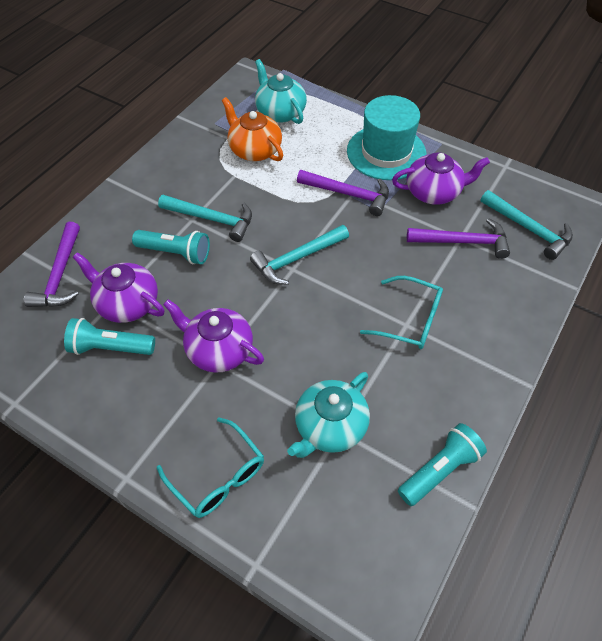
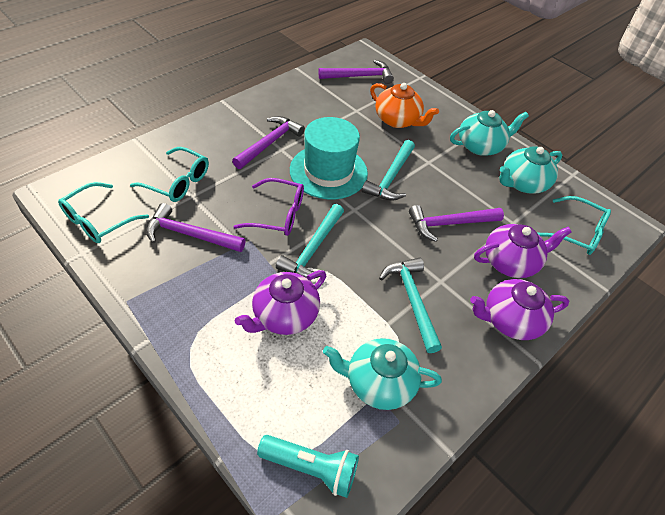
purple glasses: none = 0 -> [233,178,304,236] = 1
purple hammer: [24,222,80,307] [297,170,389,216] [407,218,510,259] = 3 -> [146,203,246,252] [232,116,305,169] [318,60,394,84] [409,205,504,242] = 4
turquoise flashlight: [64,318,155,355] [132,230,210,264] [398,423,487,506] = 3 -> [257,435,359,498] = 1
turquoise glasses: [157,417,264,518] [360,276,443,349] = 2 -> [58,182,149,243] [130,147,209,202] [538,196,611,255] = 3
turquoise teapot: [255,59,307,124] [287,372,370,458] = 2 -> [323,338,442,410] [450,110,529,156] [500,146,562,194] = 3

